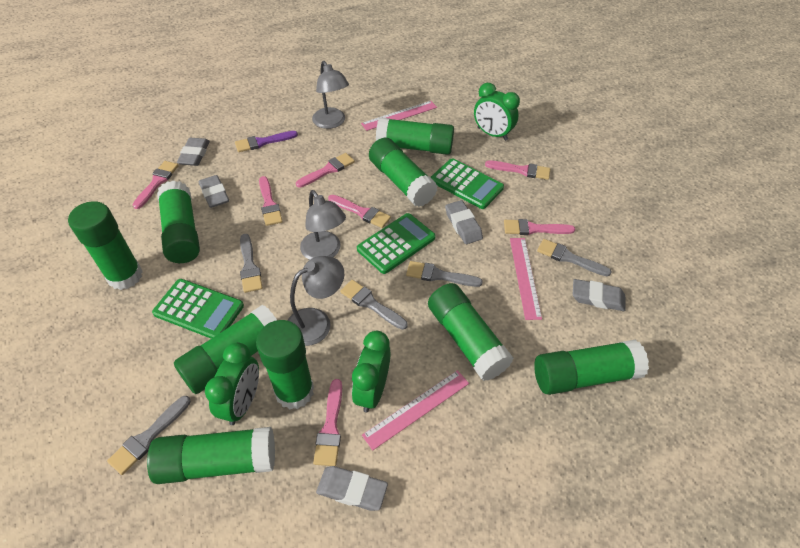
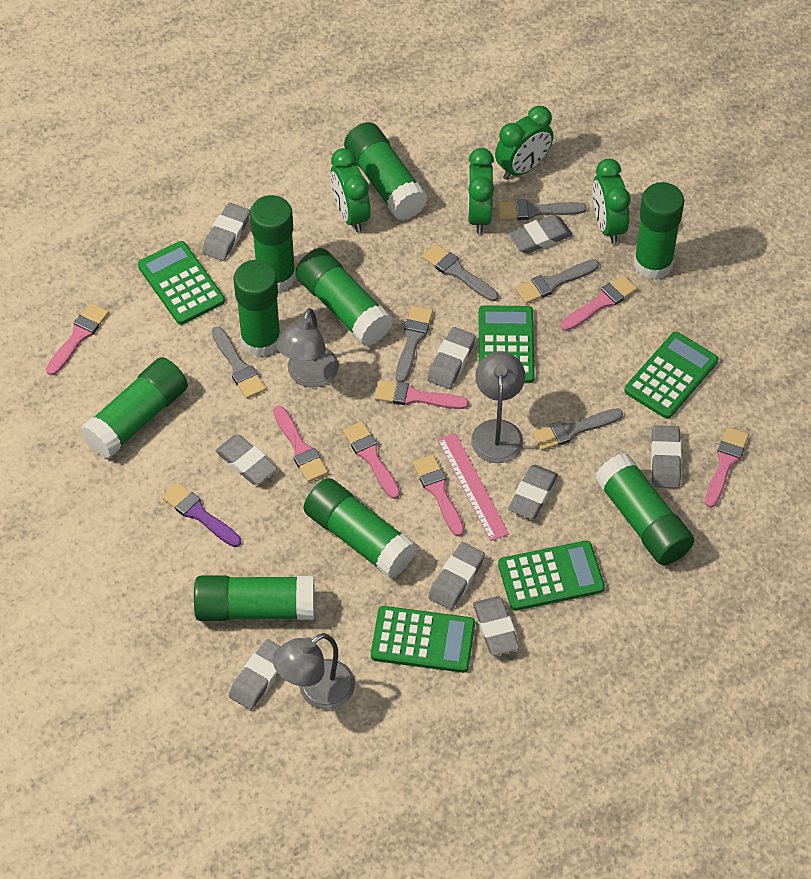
green calculator: [152,279,244,338] [357,213,436,274] [431,158,504,209] = 3 -> [138,241,225,325] [371,606,475,673] [479,305,535,383] [498,541,605,611] [624,332,718,419] = 5
green clock: [205,342,259,425] [352,331,391,413] [474,83,520,141] = 3 -> [330,148,371,232] [468,148,494,234] [495,106,554,180] [593,158,630,244] = 4
grey brush: [107,396,191,475] [240,234,263,293] [340,280,408,330] [406,261,483,287] [537,239,612,276] = 5 -> [212,326,266,399] [396,305,433,382] [422,244,498,301] [498,199,587,220] [515,259,599,304] [532,408,623,451] = 6
grey eraser: [177,138,210,166] [199,175,229,208] [316,466,388,511] [445,200,483,244] [573,279,625,311] = 5 -> [202,203,250,261] [215,435,278,485] [229,639,280,710] [427,327,476,389] [428,542,485,610] [473,596,520,656] [508,215,572,254] [508,465,558,519] [651,425,682,488] = 9
pink ruler: [361,101,437,131] [362,370,469,451] [510,238,542,320] = 3 -> [437,433,509,541] = 1

